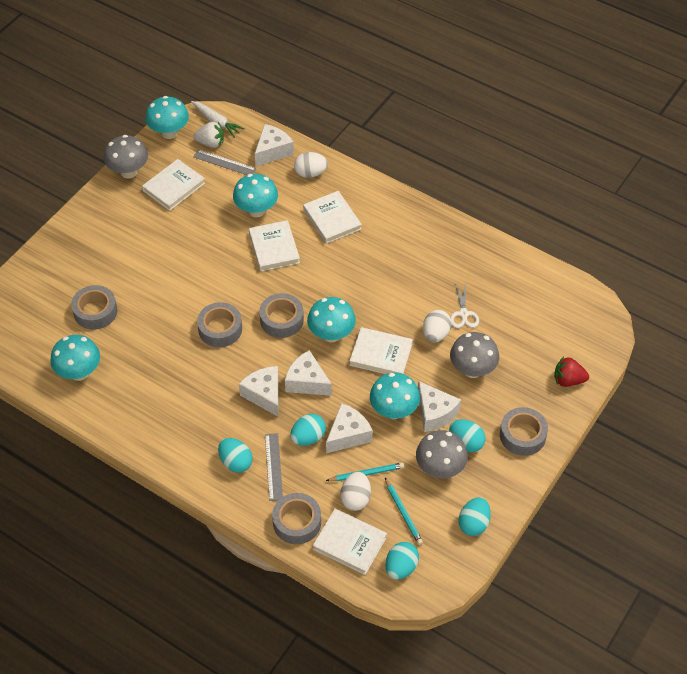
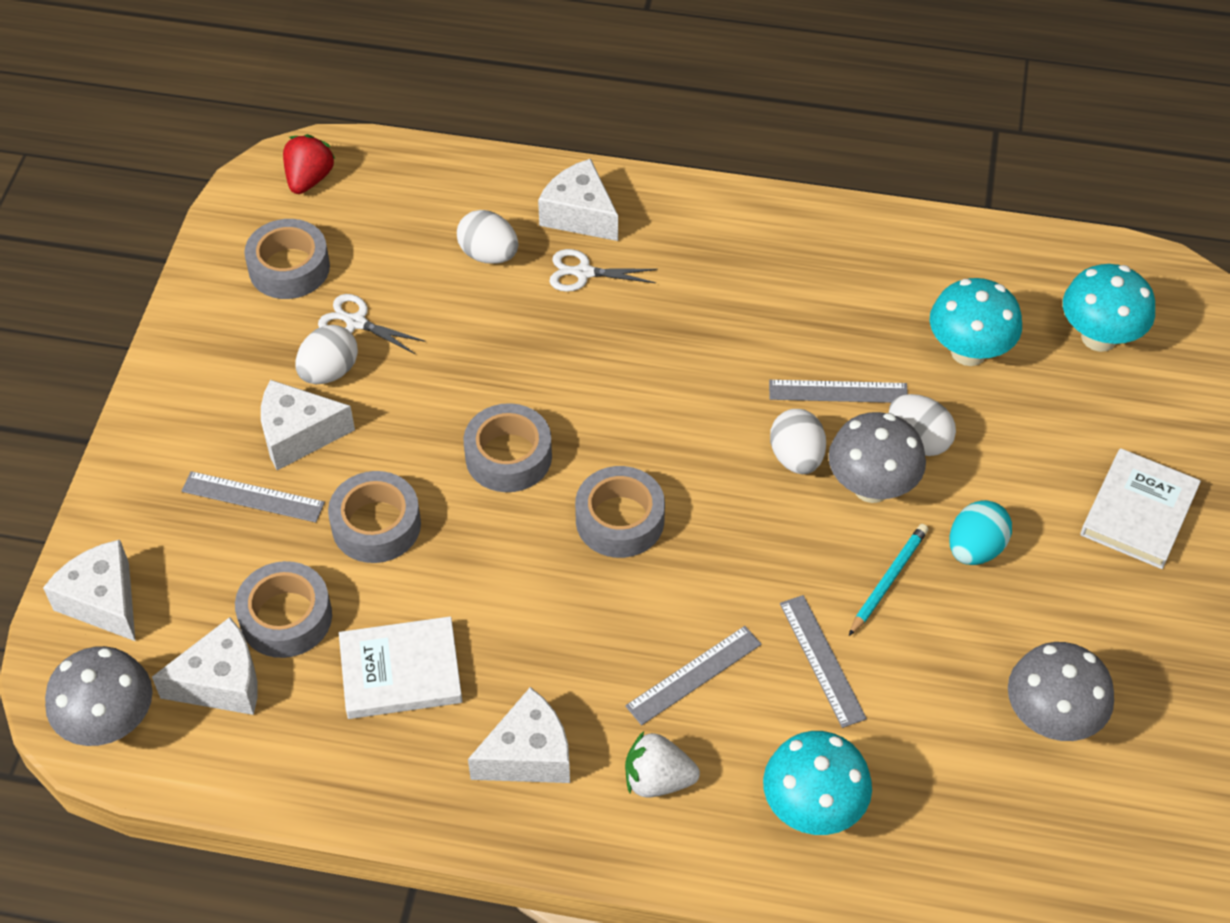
grey ruler: [193,149,256,175] [265,433,283,501] = 2 -> [181,471,325,523] [625,626,761,725] [769,380,908,403] [780,595,867,728] = 4
turquoise egg: [218,438,253,473] [290,414,326,446] [385,542,419,580] [449,419,486,452] [458,497,491,536] = 5 -> [949,500,1012,565] = 1
turquoise mushroom: [50,335,100,381] [145,96,189,139] [233,174,278,217] [307,297,356,343] [370,373,420,419] = 5 -> [763,731,872,835] [930,278,1022,366] [1063,264,1155,352] = 3
turquoise pencil: [326,463,404,481] [385,478,423,545] = 2 -> [849,524,928,636] = 1
white book: [142,159,205,211] [249,220,300,271] [303,191,362,244] [313,509,387,575] [350,327,413,374] = 5 -> [339,616,463,719] [1080,448,1201,569] = 2
white carrot: [191,101,245,138] = 1 -> none = 0
white egg: [294,152,328,178] [340,472,371,511] [423,310,452,343] = 3 -> [295,325,358,384] [457,210,518,264] [770,409,826,474] [889,394,956,456] = 4
white scissors: [450,283,479,328] = 1 -> [318,294,426,355] [549,249,658,292] = 2

